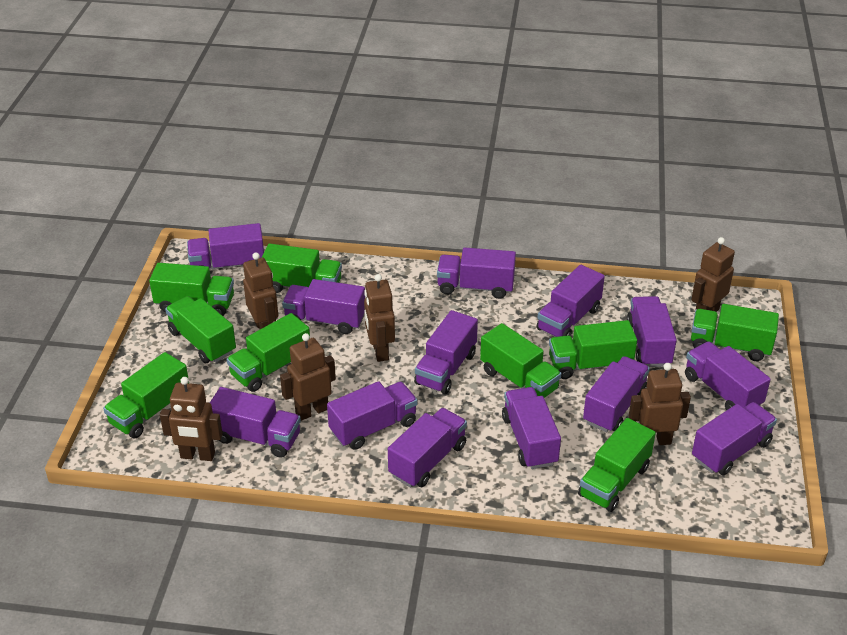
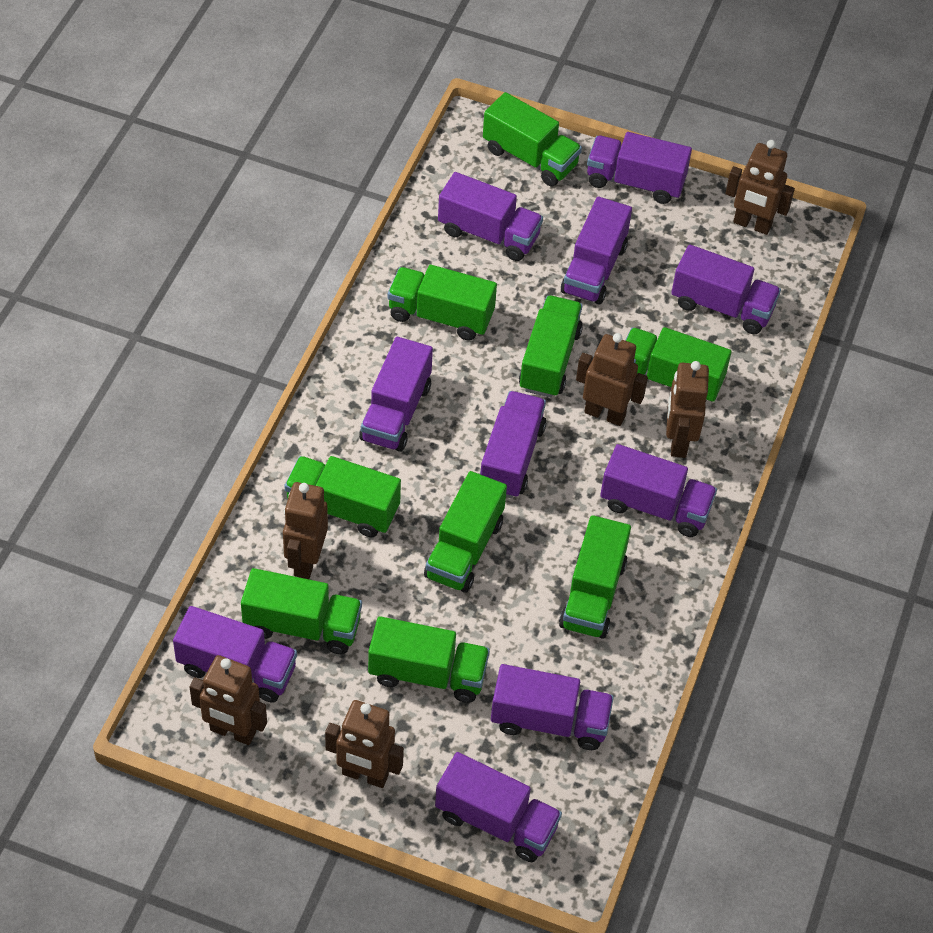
purple truck: [187,223,264,269] [210,387,301,458] [282,279,365,334] [327,381,418,450] [388,408,467,487] [414,310,478,394] [437,248,516,299] [502,387,561,469] [536,265,605,337] [583,356,650,432] [626,296,677,367] [685,341,771,411] [692,402,777,475] = 13 -> [173,606,297,702] [359,337,433,452] [435,752,562,862] [438,172,543,261] [480,391,546,498] [491,664,614,750] [561,197,632,305] [587,132,692,204] [600,444,717,537] [671,245,781,334] = 10

